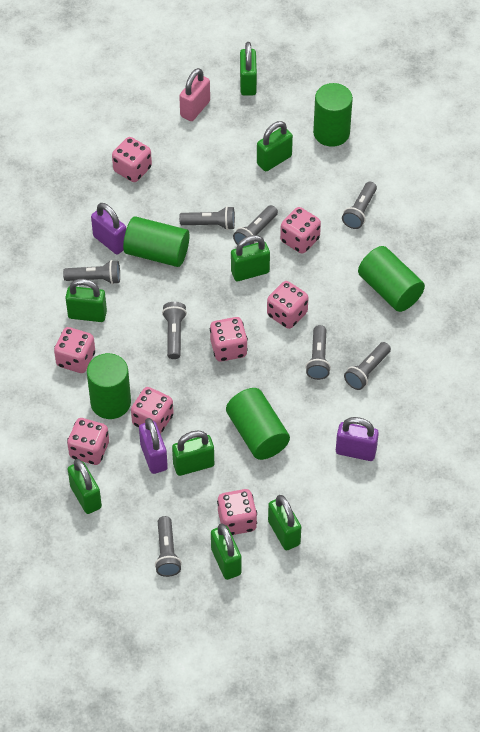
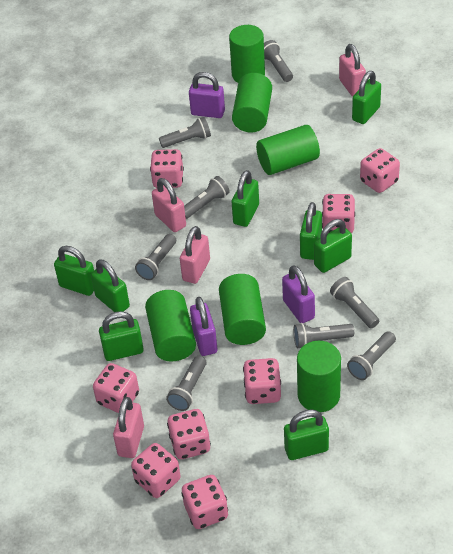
green cylinder: [87,353,131,419] [123,216,190,267] [226,388,290,460] [313,83,353,147] [358,246,425,312] = 5 -> [145,290,196,361] [219,274,266,345] [229,25,265,83] [232,73,272,133] [256,125,320,175] [297,341,341,412] = 6
pink padlock: [179,68,210,121] = 1 -> [113,397,144,458] [152,178,186,232] [180,226,210,284] [339,44,366,97] = 4

